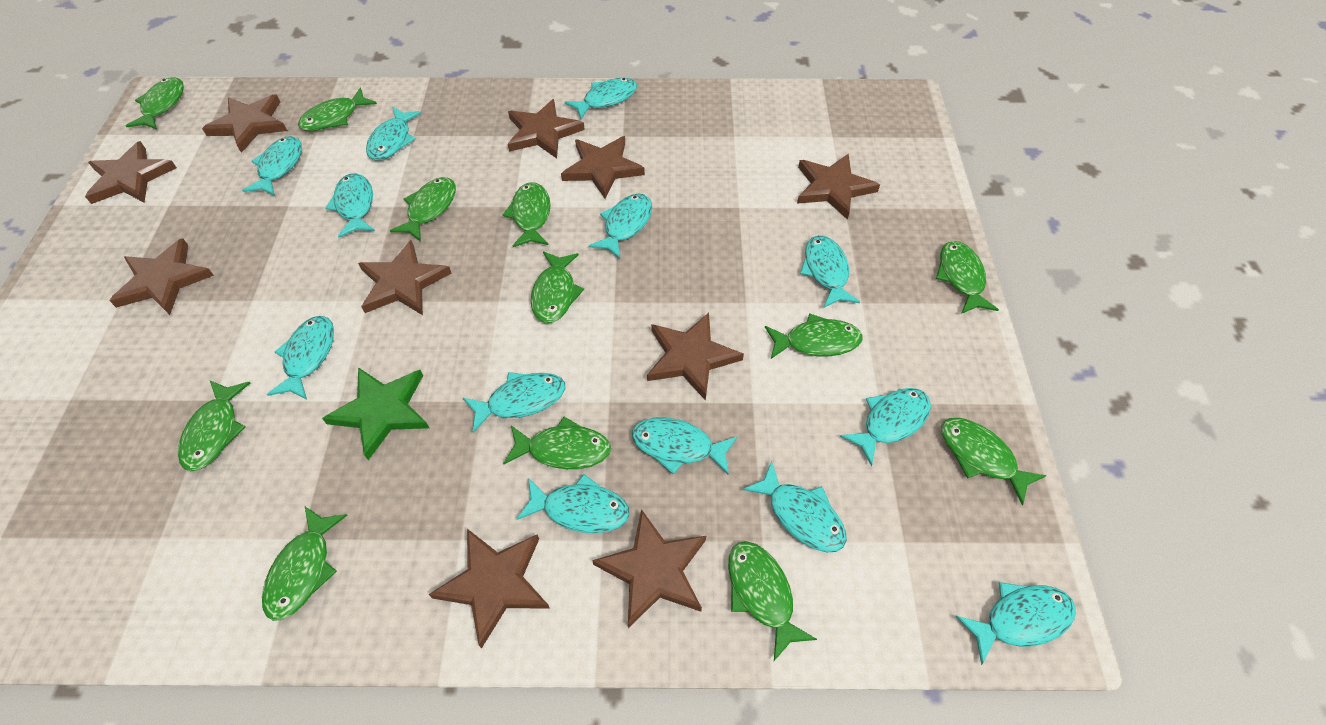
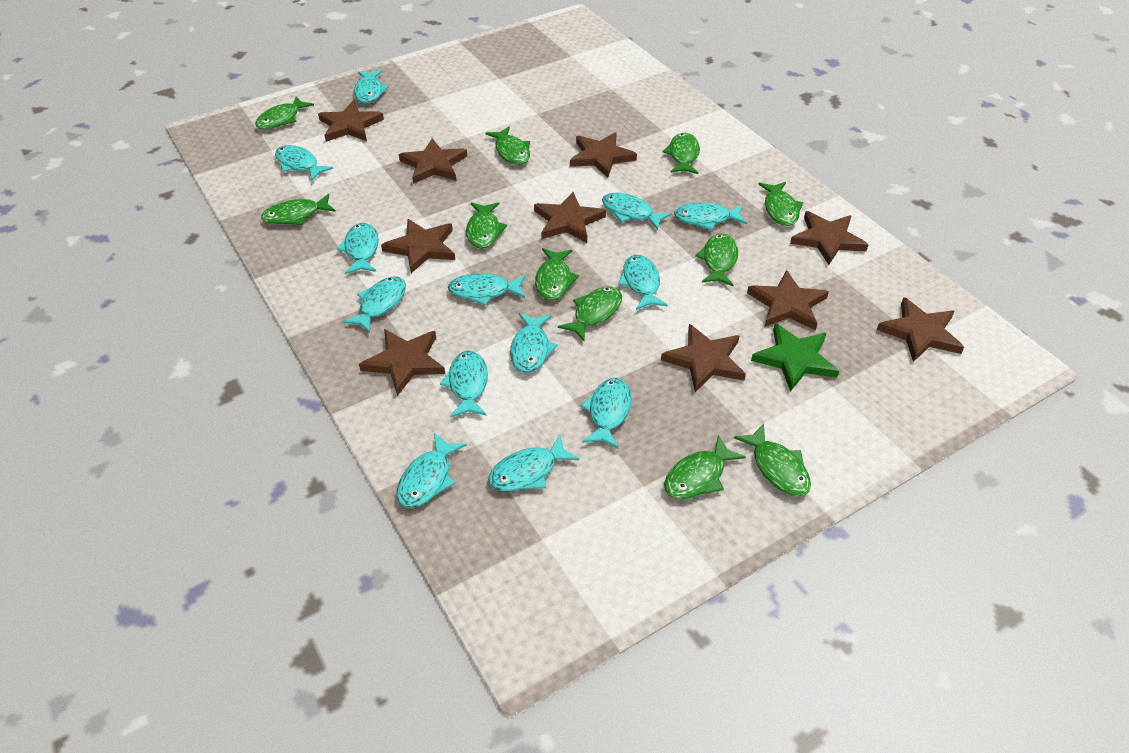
green fish: [126,77,184,130] [178,381,250,471] [262,507,347,621] [298,88,377,131] [390,177,456,242] [503,182,551,247] [503,417,611,469] [531,251,584,323] [728,541,817,661] [765,313,863,359] [936,241,999,314] [941,418,1046,505] = 12 -> [255,96,314,130] [261,194,336,225] [466,202,507,249] [485,127,530,165] [535,248,579,300] [558,286,622,341] [663,133,700,174] [664,435,746,499] [695,233,738,286] [734,424,811,496] [758,182,803,226] = 11

